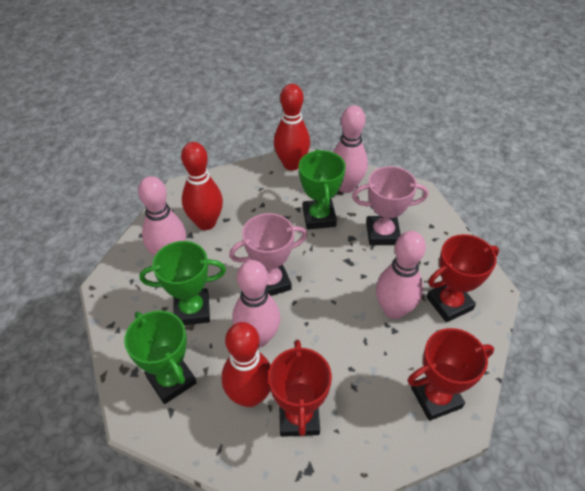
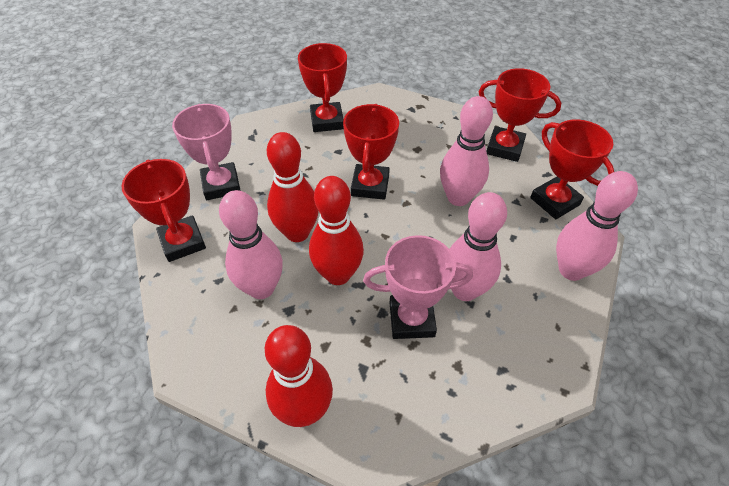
green trophy: [124,310,197,404] [139,241,226,325] [299,149,346,229] = 3 -> none = 0
red trophy: [268,340,332,437] [408,328,494,421] [427,234,499,322] = 3 -> [122,159,206,262] [298,43,347,132] [343,104,399,200] [479,68,561,162] [530,119,614,219] = 5

